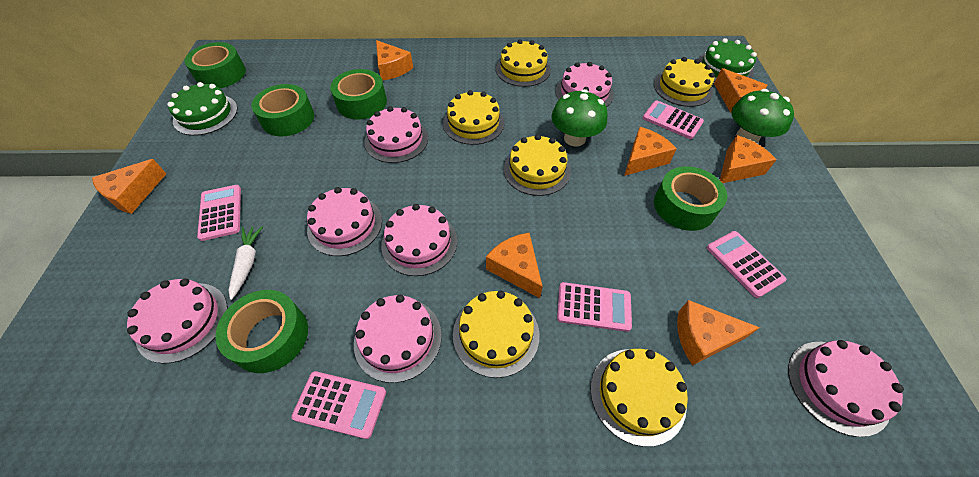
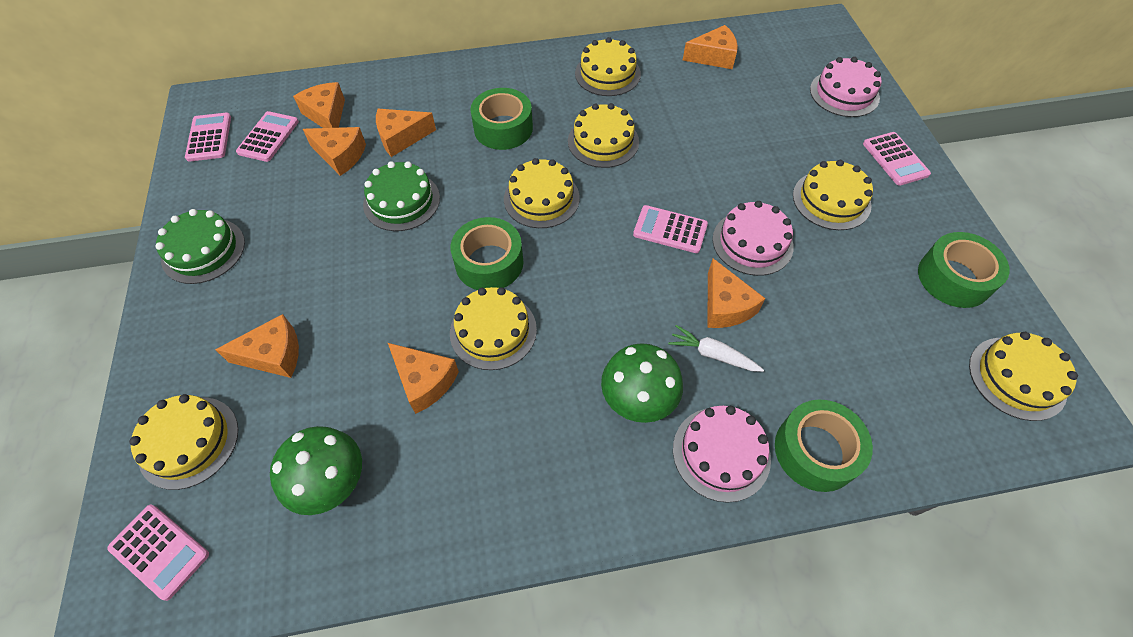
green tape: [185,42,246,88] [215,290,308,373] [251,84,314,136] [330,69,387,119] [654,166,727,231] = 5 -> [450,217,524,290] [470,88,533,150] [775,399,873,492] [918,232,1010,308] = 4
pink cake: [127,279,228,364] [307,187,382,256] [354,295,442,383] [364,106,428,163] [381,204,457,276] [556,62,614,107] [788,340,904,437] = 7 -> [673,406,771,503] [712,201,794,276] [810,57,882,117] = 3
yellow cake: [443,90,504,145] [453,291,539,378] [496,39,551,87] [504,134,571,196] [590,349,688,447] [654,57,715,107] = 6 -> [129,394,238,490] [450,287,537,370] [504,158,580,228] [568,103,639,168] [575,37,641,96] [793,160,873,230] [969,332,1078,421] = 7

